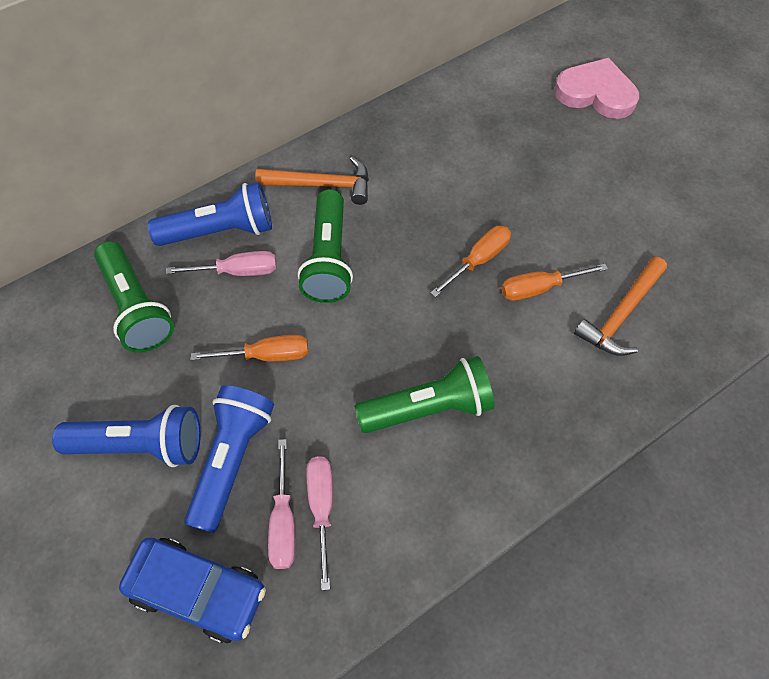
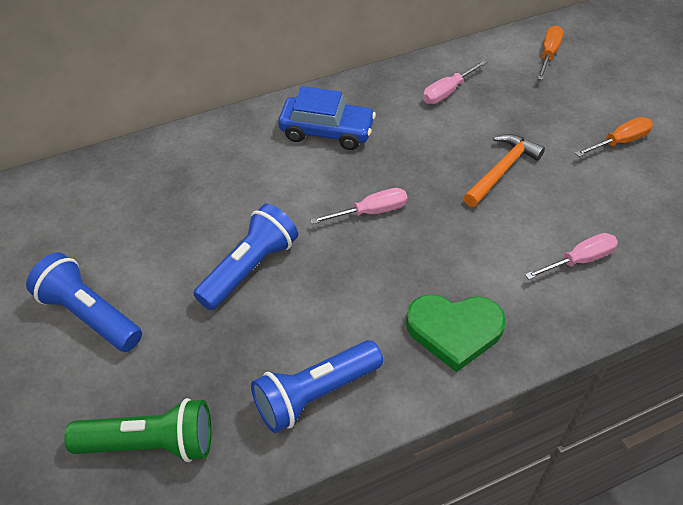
green flashlight: [94,241,174,352] [298,189,353,303] [355,356,495,433] = 3 -> [64,398,211,462] = 1
green heart: none = 0 -> [406,294,506,372] = 1
orange hammer: [255,157,369,205] [574,257,667,356] = 2 -> [464,134,545,207] = 1
orange screwdriver: [191,335,308,361] [430,226,511,297] [501,264,608,301] = 3 -> [537,25,564,80] [575,117,653,157] = 2
pink heart: [554,58,639,119] = 1 -> none = 0

